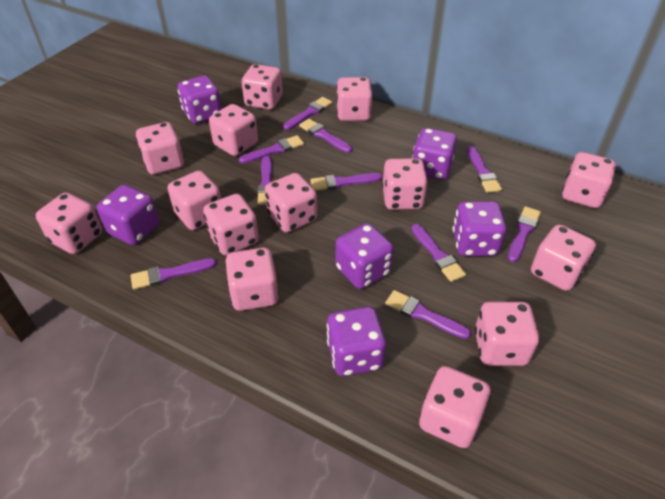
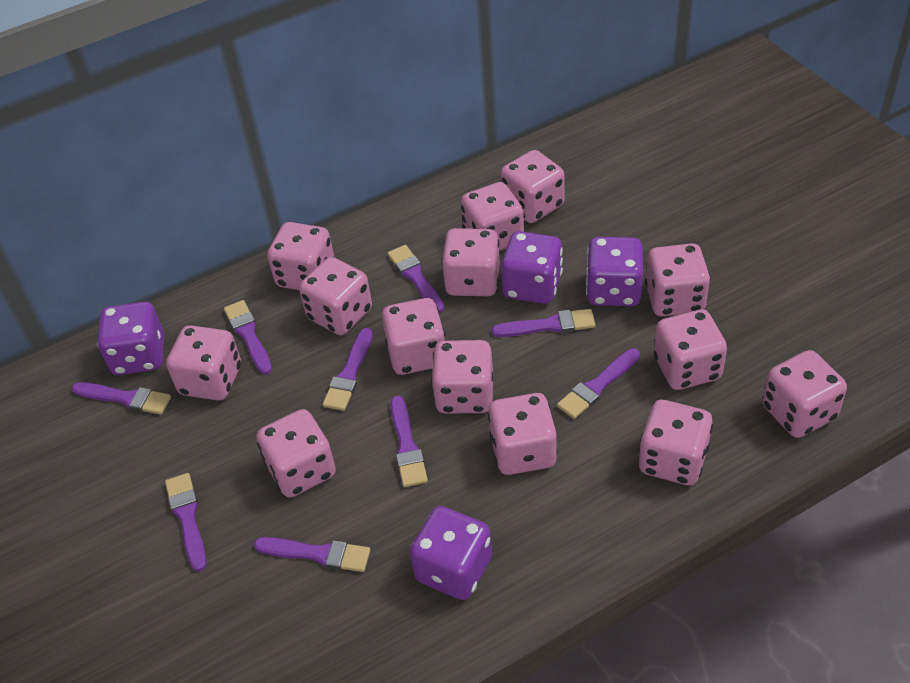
purple brush: [131,258,216,289] [239,135,304,164] [257,156,272,205] [283,97,333,130] [299,119,352,153] [310,173,382,191] [385,290,471,339] [411,224,466,282] [467,146,502,193] [508,206,541,262] = 10 -> [72,382,171,414] [165,473,207,572] [224,300,272,375] [254,537,370,572] [323,328,373,411] [388,245,445,313] [391,396,428,487] [491,309,595,337] [557,348,640,419] = 9
purple dice: [97,185,159,245] [178,76,222,124] [327,306,386,376] [336,223,394,289] [412,128,457,180] [453,201,506,256] = 6 -> [97,302,164,375] [410,506,492,600] [501,231,563,304] [586,237,643,306] = 4

